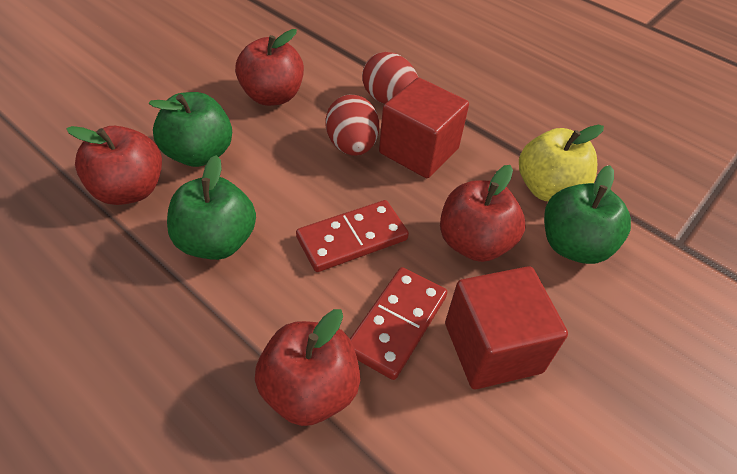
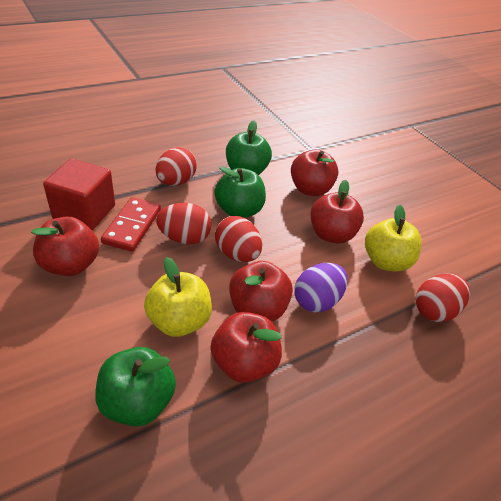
purple egg: none = 0 -> [294,263,348,313] = 1
red apple: [66,126,162,205] [235,29,304,106] [255,309,360,426] [440,165,526,262] = 4 -> [31,217,99,276] [211,312,282,383] [229,261,293,321] [291,149,339,196] [311,180,364,244] = 5
red cube: [379,78,469,178] [445,266,568,389] = 2 -> [43,159,115,230] = 1
red domino: [296,200,409,272] [350,267,447,380] = 2 -> [101,197,161,252] = 1
red egg: [325,94,379,156] [362,52,418,104] = 2 -> [156,147,197,186] [156,203,211,244] [215,216,262,262] [416,273,470,322] = 4
yellow apple: [519,125,604,201] = 1 -> [144,257,212,337] [365,205,422,271] = 2

